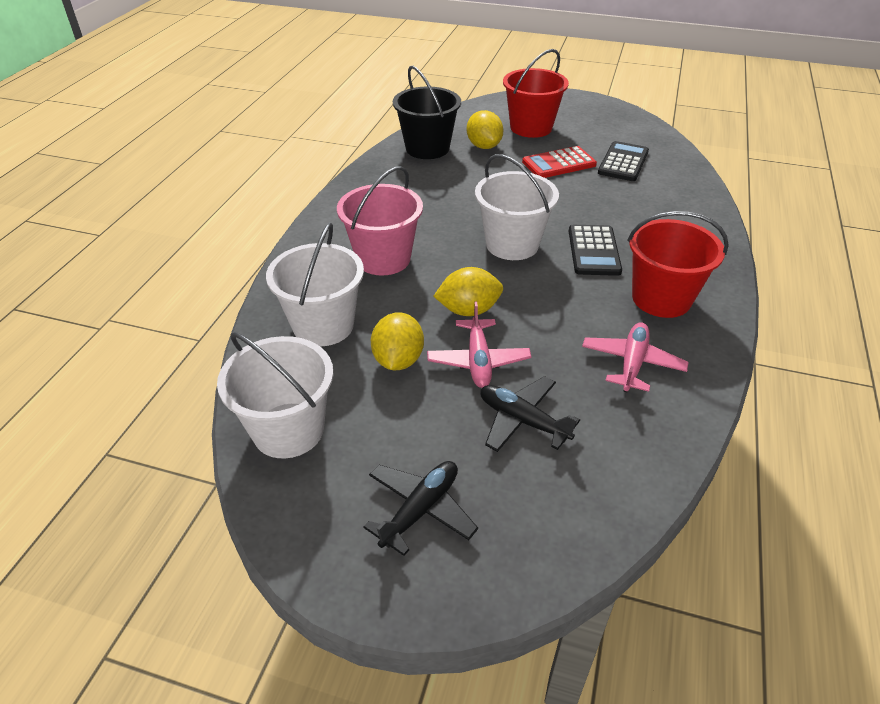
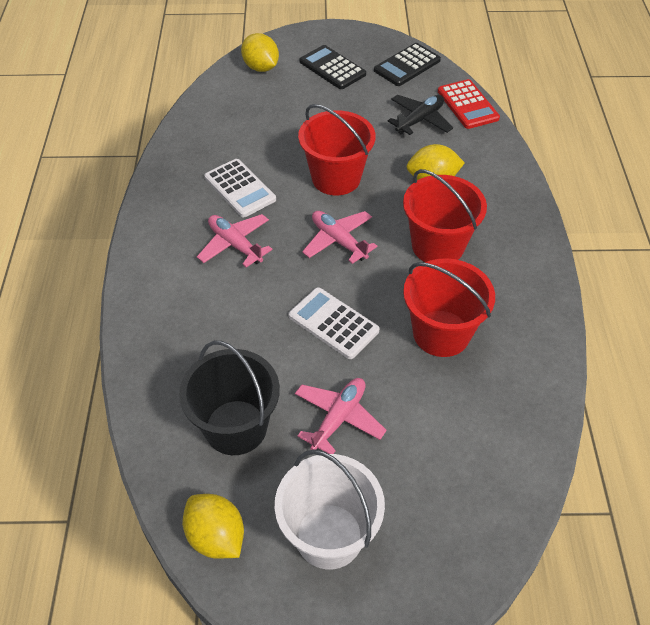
black plane: [363,461,478,556] [480,376,580,452] = 2 -> [388,95,453,135] = 1
pink bucket: [337,166,423,276] = 1 -> none = 0
pink plane: [427,301,531,388] [582,322,689,392] = 2 -> [197,214,272,267] [295,378,387,454] [302,211,378,264] = 3
red bucket: [503,49,569,138] [627,211,728,318] = 2 -> [298,104,376,195] [403,169,487,262] [403,258,495,357] = 3
white bucket: [217,332,333,458] [266,222,364,347] [475,154,559,260] = 3 -> [275,449,385,569] = 1
white calculator: none = 0 -> [204,159,276,217] [289,287,380,359] = 2

